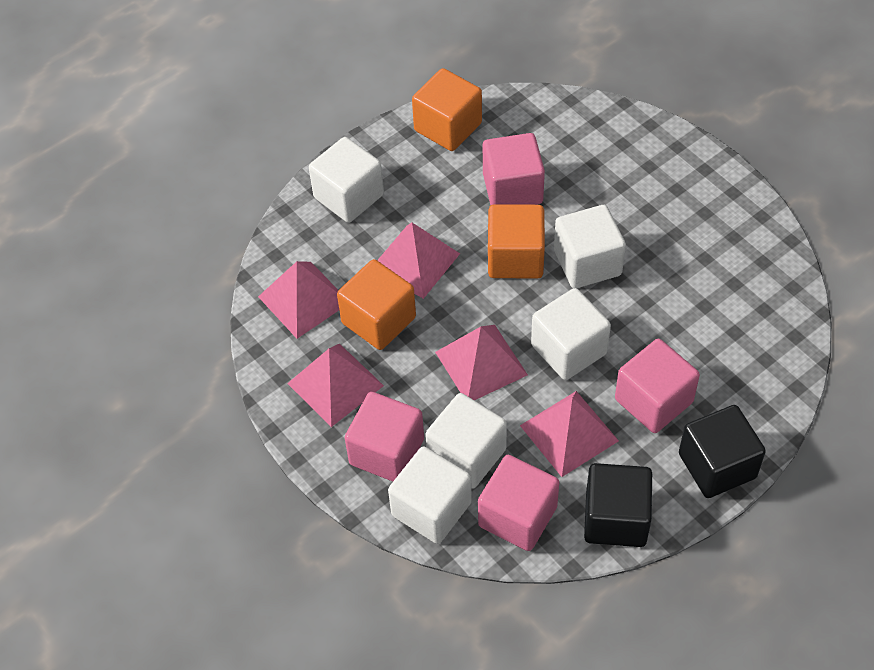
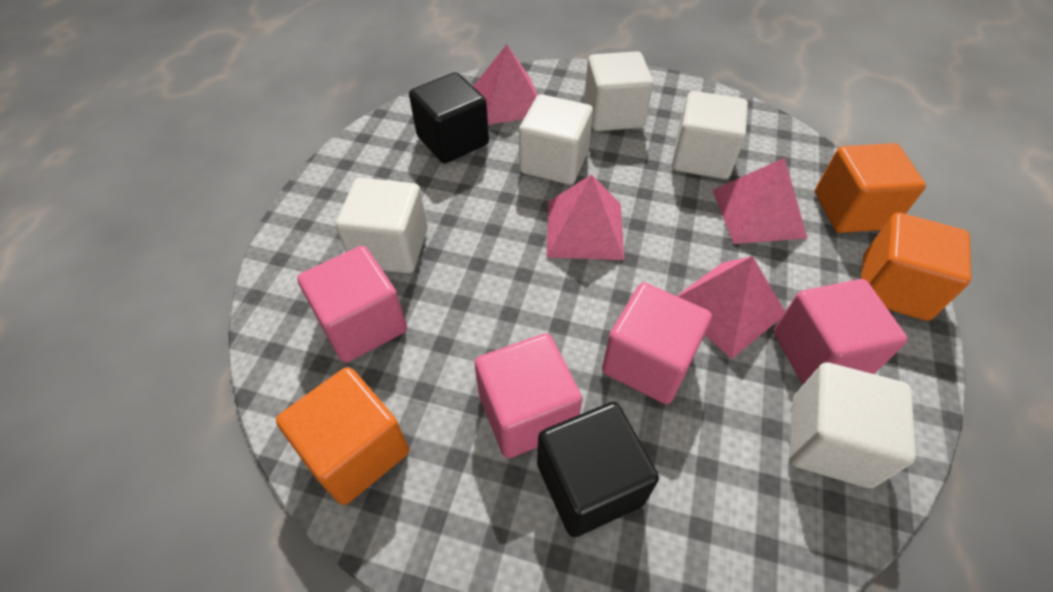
pink pyramid: [258,261,339,339] [287,344,384,427] [377,223,460,299] [435,325,528,400] [520,391,619,477] = 5 -> [473,44,538,125] [547,174,624,260] [677,256,785,359] [712,158,807,244] = 4

